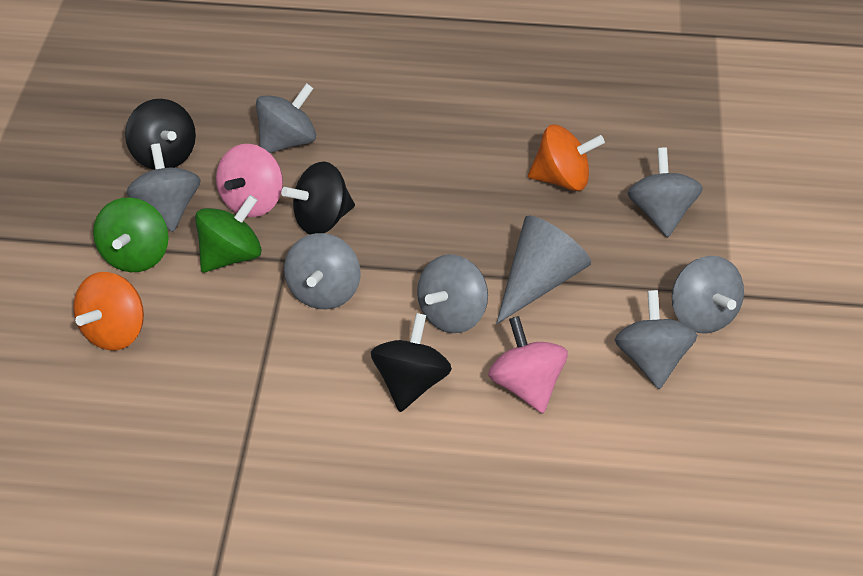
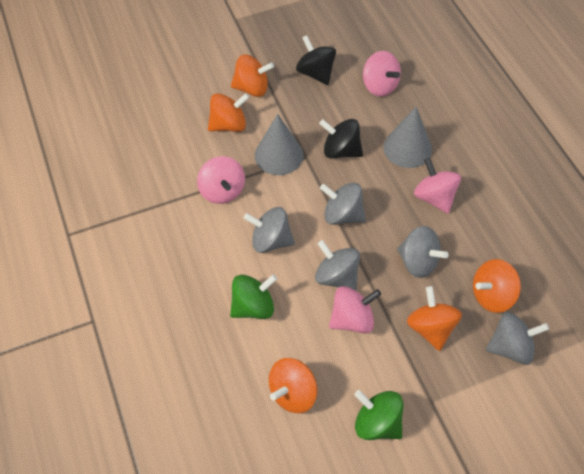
black spinning top: [125,99,196,170] [281,161,355,234] [371,313,452,412] = 3 -> [296,35,336,85] [319,119,363,159] = 2
grey cone: [496,216,591,324] = 1 -> [255,114,303,175] [383,107,432,168] = 2
grey spinning top: [126,143,201,232] [256,83,316,153] [284,233,360,309] [417,254,488,333] [615,290,697,389] [627,147,703,237] [672,256,744,334] = 7 -> [244,207,295,253] [315,240,360,291] [320,183,366,225] [397,226,449,278] [486,312,549,365] = 5
orange spinning top: [73,272,144,351] [528,125,605,191] = 2 -> [208,93,250,132] [231,54,274,97] [269,358,317,413] [407,286,462,351] [473,259,521,313] = 5
pink spinning top: [216,144,283,217] [488,316,568,413] = 2 -> [197,156,245,204] [329,286,381,333] [363,51,401,97] [414,158,461,214] = 4

